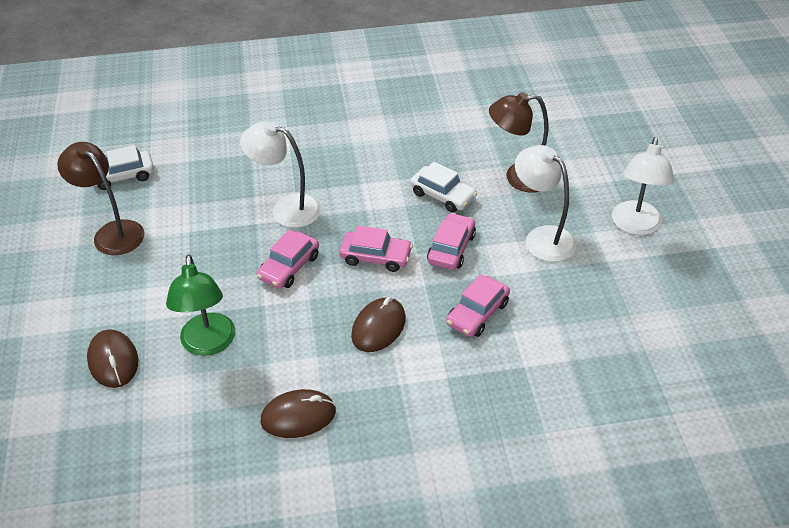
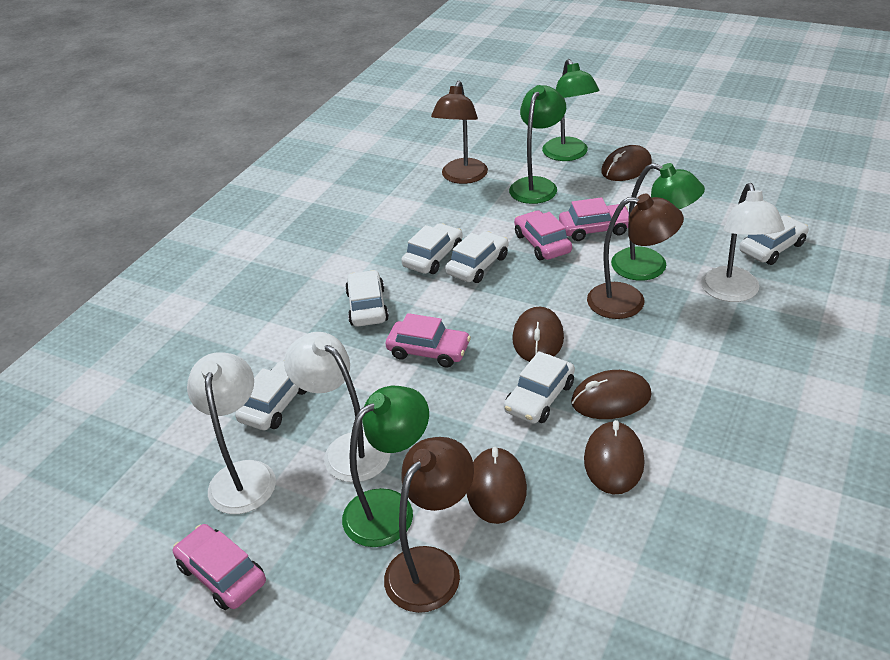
brown lamp: [57,142,144,255] [489,92,549,192] = 2 -> [384,437,474,613] [431,81,488,184] [587,194,684,319] = 3
brown mouse: [87,329,138,388] [260,389,336,438] [351,297,406,352] = 3 -> [467,447,527,524] [513,307,564,362] [571,370,652,419] [584,420,645,494] [601,145,652,181] = 5
green lamp: [166,254,235,356] = 1 -> [342,386,429,547] [509,85,566,204] [542,59,599,161] [611,163,705,281] = 4
white car: [94,145,154,190] [410,162,477,213] = 2 -> [235,361,307,430] [345,270,389,327] [401,223,463,274] [445,231,509,283] [504,351,575,424] [739,215,809,265] = 6

